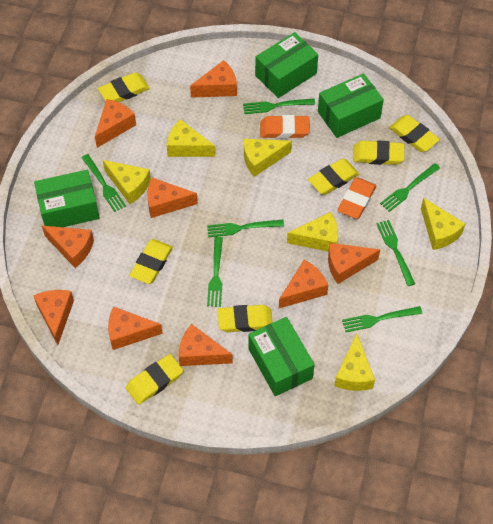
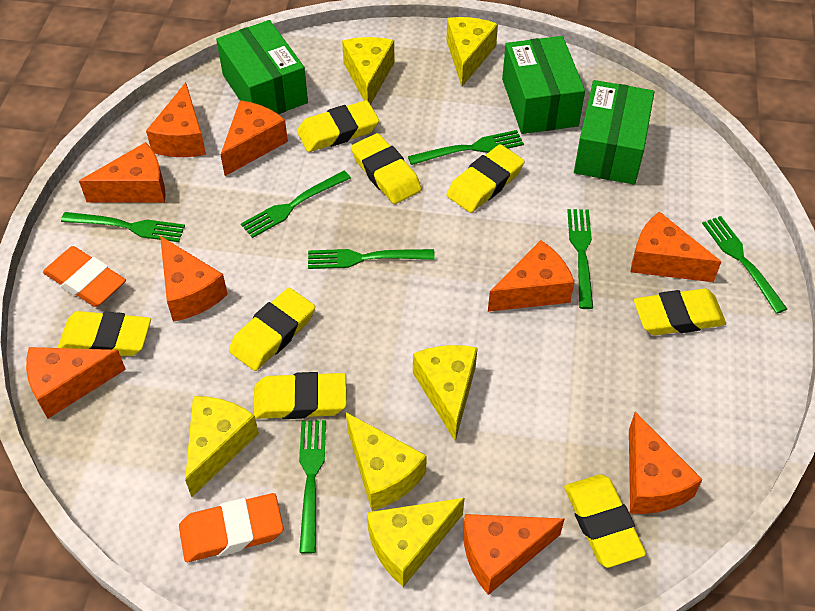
green box: [34,170,100,227] [248,317,315,396] [255,32,318,98] [318,73,384,138] = 4 -> [216,20,308,114] [502,36,585,134] [574,80,654,185] = 3
yellow eraser: [98,73,150,102] [126,354,183,405] [129,239,173,284] [217,305,273,332] [308,159,359,195] [353,140,404,165] [389,115,440,152] = 7 -> [58,311,151,356] [229,288,315,371] [253,372,347,419] [297,100,379,152] [351,133,422,204] [446,144,525,213] [564,474,646,568] [634,288,726,336] = 8

